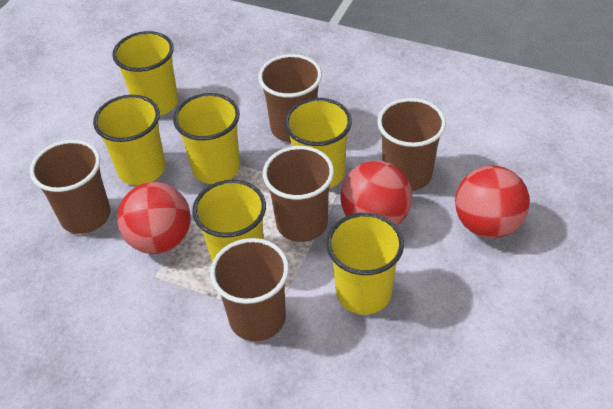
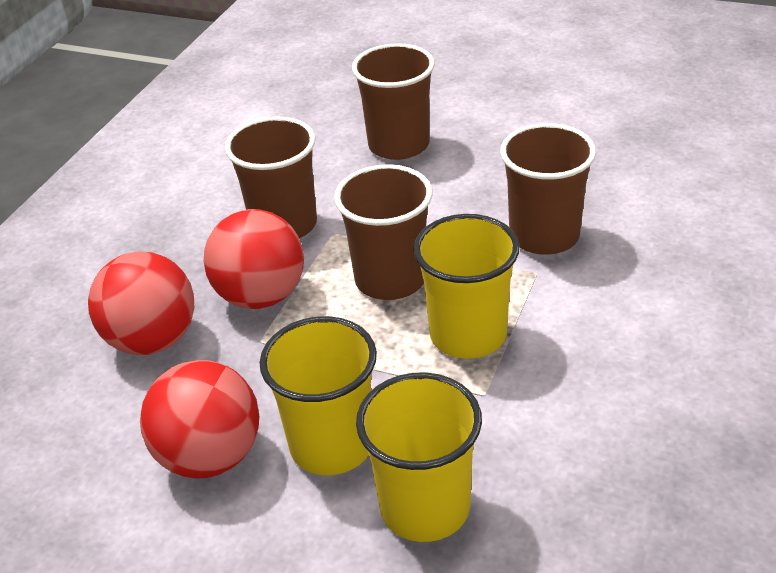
brown cup: [30,140,110,234] [210,238,289,341] [258,54,322,142] [263,146,334,242] [377,98,446,191] = 5 -> [225,117,317,238] [334,164,432,300] [352,43,435,160] [500,123,596,255] = 4
yellow cup: [93,95,166,185] [112,31,178,115] [173,93,240,184] [192,180,266,262] [284,98,352,188] [326,213,404,315] = 6 -> [259,316,377,475] [356,372,482,542] [413,214,520,359] = 3

